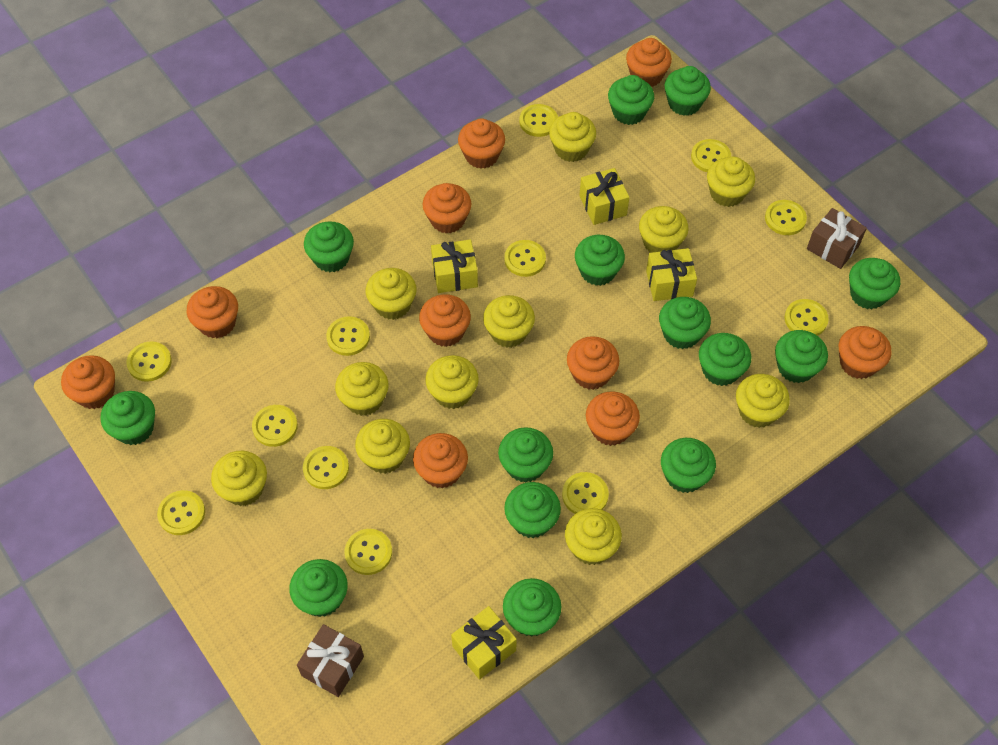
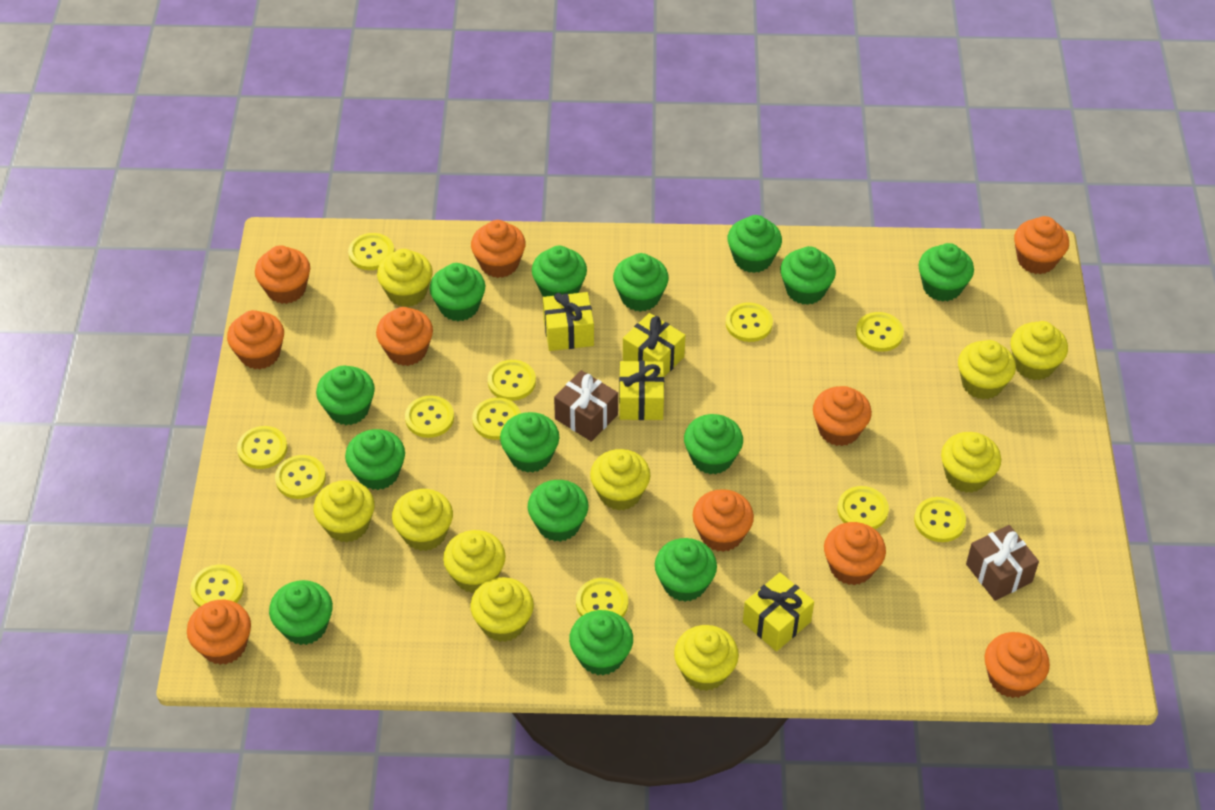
yellow cupcake: [211,451,267,506] [335,362,389,416] [355,419,410,474] [366,268,417,320] [425,355,479,409] [483,295,535,348] [549,112,596,162] [565,508,622,565] [639,206,689,253] [707,157,755,207] [736,374,790,428] = 11 -> [314,480,375,543] [377,249,433,307] [392,489,453,551] [443,530,506,593] [470,577,534,642] [590,449,650,511] [674,625,739,691] [941,432,1001,493] [958,340,1016,399] [1010,321,1068,380] = 10

